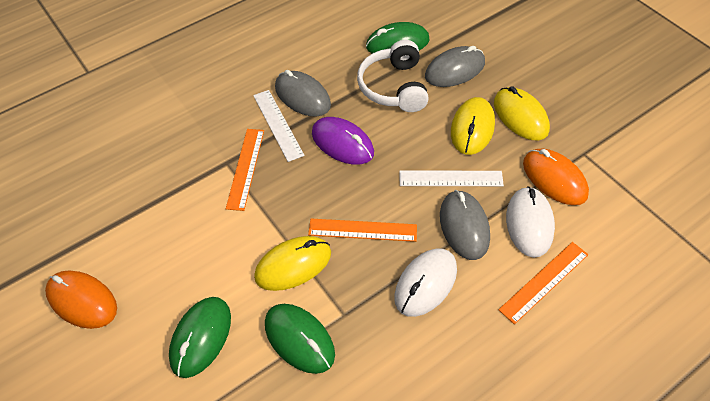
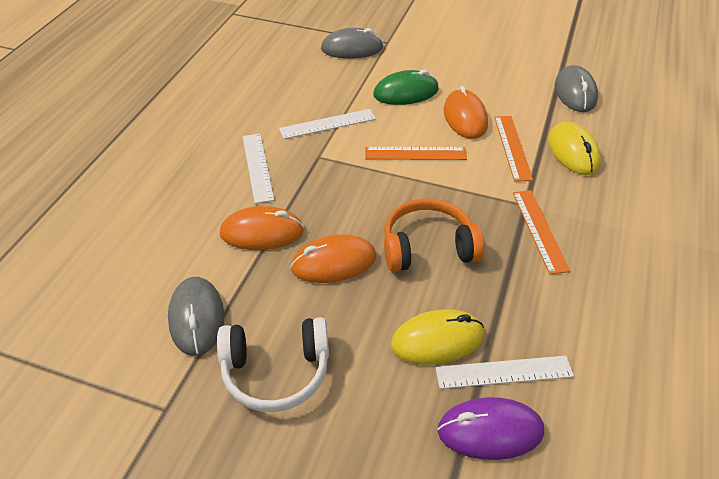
green mouse: [169,297,231,378] [265,304,335,374] [366,22,430,53] = 3 -> [373,70,439,105] = 1
orange headphones: none = 0 -> [384,198,485,272] = 1
orange mouse: [45,270,117,329] [523,149,589,205] = 2 -> [220,206,304,250] [290,234,376,283] [444,86,488,139] = 3
white mouse: [394,249,457,317] [506,186,555,258] = 2 -> none = 0
white ruler: [253,90,304,162] [399,170,504,186] = 2 -> [243,134,274,204] [279,109,376,139] [435,356,574,389] = 3
yellow mouse: [254,236,331,291] [451,97,495,155] [494,86,550,140] = 3 -> [391,309,484,365] [548,122,601,175] = 2

